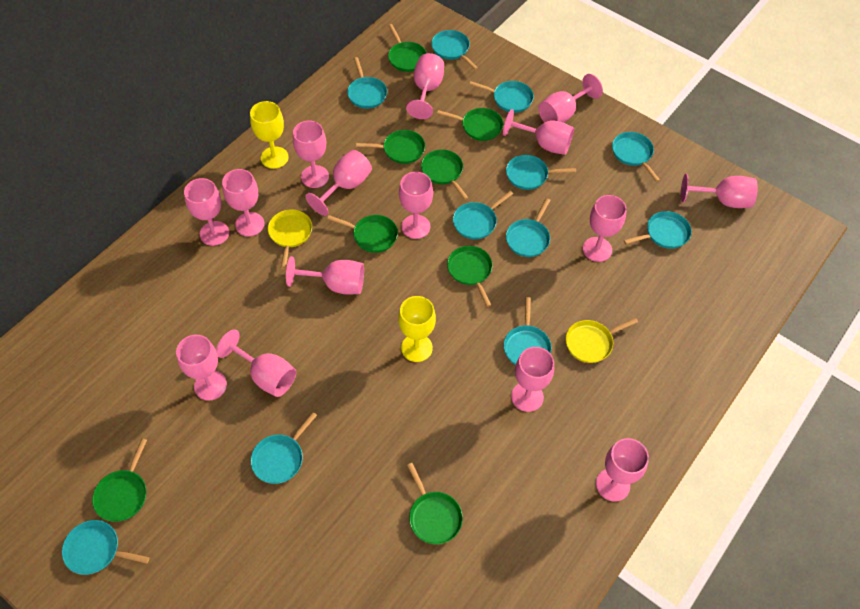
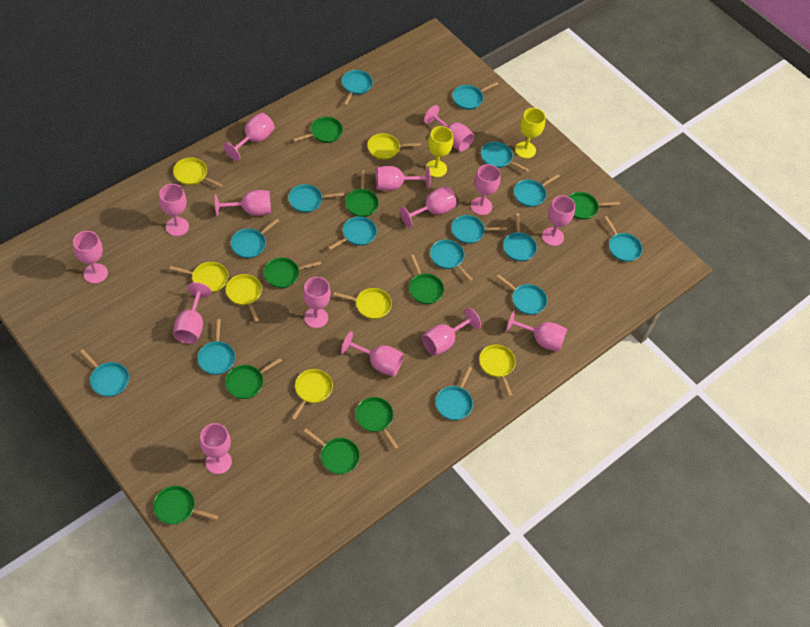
green pan: [92,439,147,522] [327,215,398,253] [356,130,425,164] [388,24,427,72] [407,463,463,544] [421,149,468,200] [437,108,503,141] [447,246,493,307] = 8 -> [153,486,219,525] [225,358,282,399] [264,258,321,288] [293,117,343,143] [303,429,360,474] [345,170,379,217] [355,397,399,449] [409,255,444,304] [568,192,620,220] = 9
turquoise pan: [62,520,149,575] [251,412,317,484] [347,57,387,109] [431,30,478,70] [453,191,513,240] [469,81,534,113] [503,297,551,365] [506,155,576,190] [506,198,550,257] [612,132,660,182] [624,211,692,249] = 11 -> [80,349,129,397] [197,319,235,375] [231,218,279,258] [288,184,344,213] [328,217,377,250] [342,70,373,106] [430,239,473,281] [436,366,473,420] [451,215,507,244] [453,82,498,110] [481,142,529,172] [497,274,547,315] [503,213,537,261] [514,174,560,207] [604,216,642,262] = 15
yellow pan: [268,210,312,270] [566,318,638,363] = 2 -> [170,262,229,293] [173,157,223,187] [226,274,262,322] [291,369,333,420] [334,288,392,319] [367,133,421,160] [479,344,516,397] = 7

